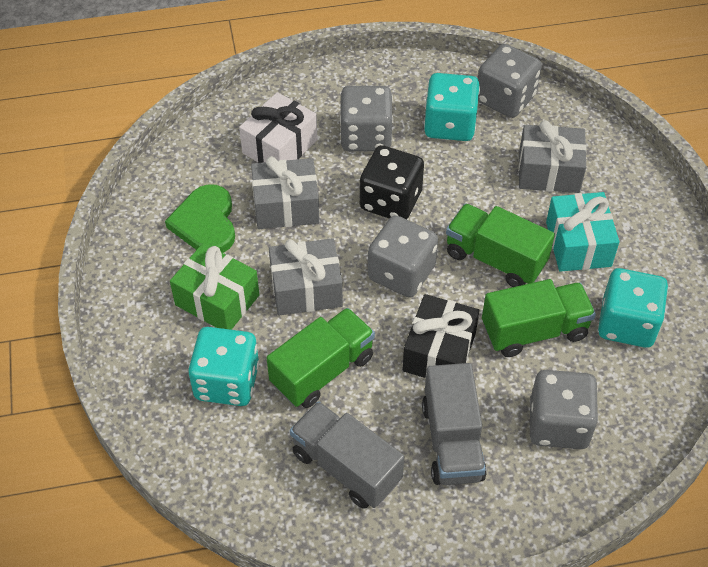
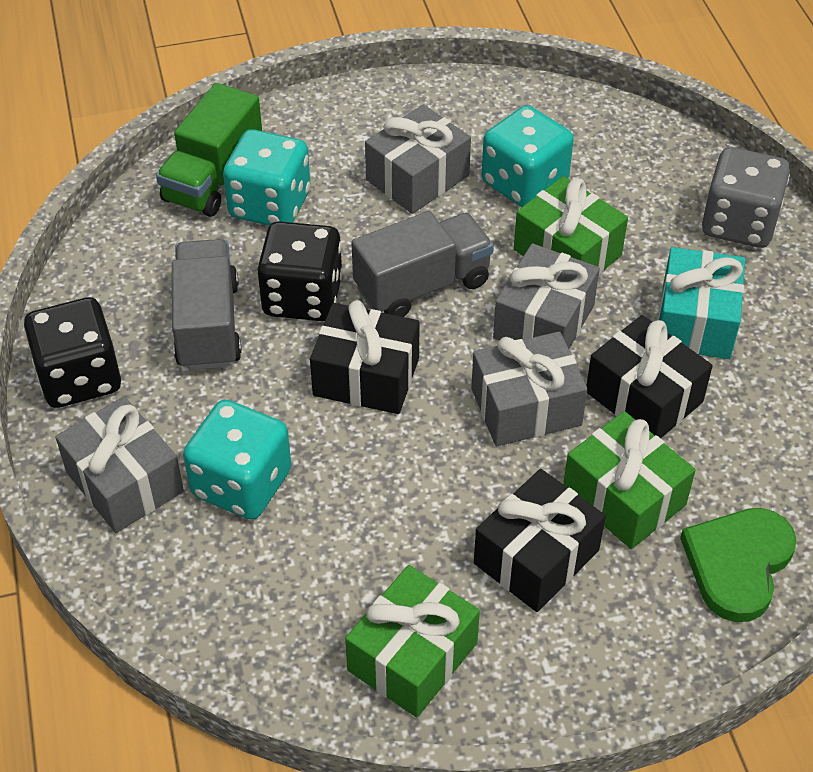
black dice: [360,145,424,219] = 1 -> [24,297,121,408] [257,221,343,321] = 2
black gift: [402,294,479,378] = 1 -> [310,300,420,414] [474,469,606,612] [586,315,713,438] = 3
green gift: [170,243,259,330] = 1 -> [345,565,480,718] [514,176,628,275] [563,411,696,549] = 3
green truck: [267,308,375,408] [446,203,555,287] [482,279,596,357] = 3 -> [156,83,262,217] = 1
grey dice: [340,86,393,152] [368,215,438,298] [478,44,542,118] [530,370,598,450] = 4 -> [702,147,790,248] = 1
grey gift: [251,156,320,229] [269,238,343,315] [518,120,587,193] = 3 -> [55,396,184,533] [365,104,471,214] [471,332,588,446] [493,243,600,349] = 4
white gift: [239,92,317,163] = 1 -> none = 0

